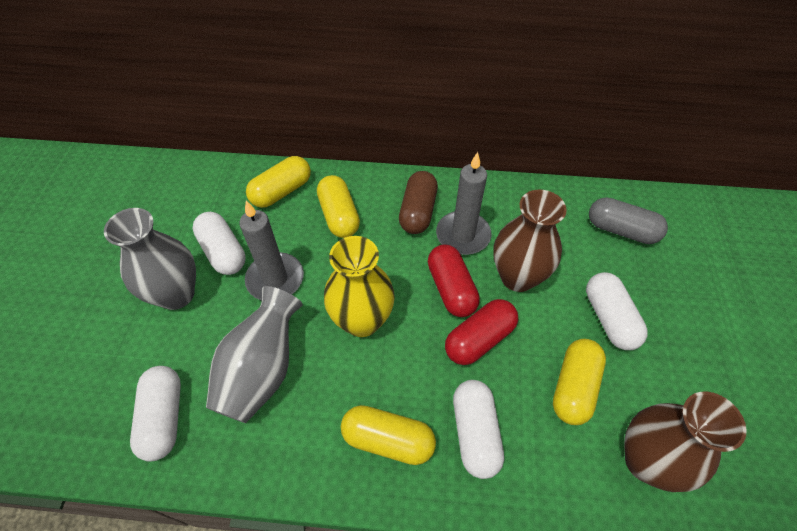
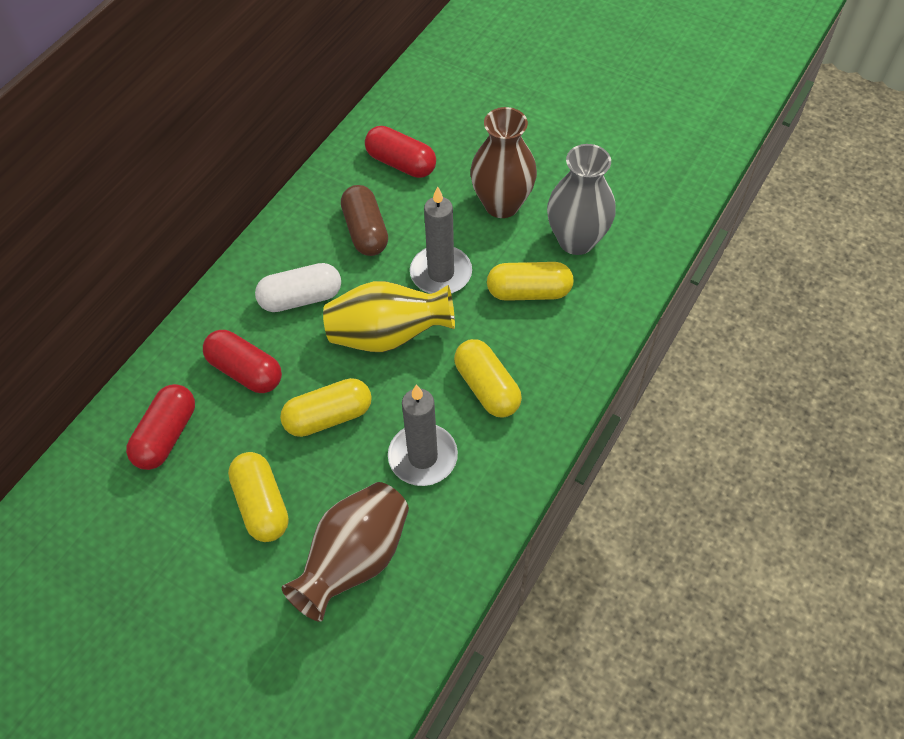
grey capsule: [589,197,668,244] = 1 -> none = 0
grey vase: [104,208,196,310] [206,286,303,423] = 2 -> [547,144,616,255] = 1
red capsule: [428,244,480,317] [445,299,518,365] = 2 -> [126,384,195,470] [203,330,282,393] [365,126,436,178] = 3
white capsule: [130,366,181,461] [192,212,246,275] [453,380,504,479] [586,272,648,350] = 4 -> [255,263,341,312] = 1

